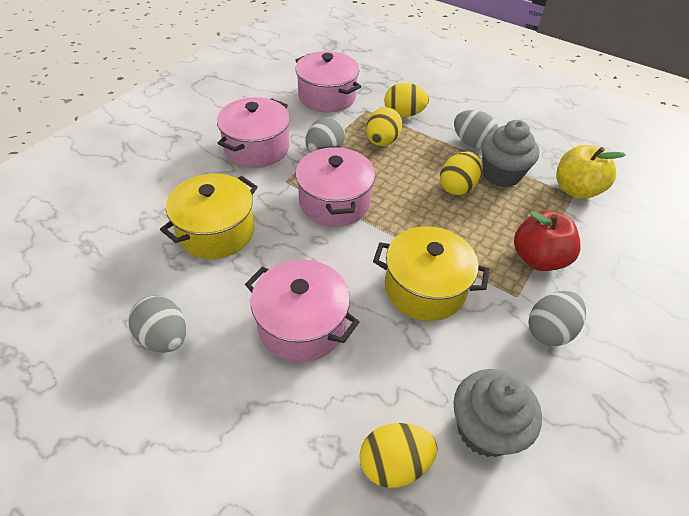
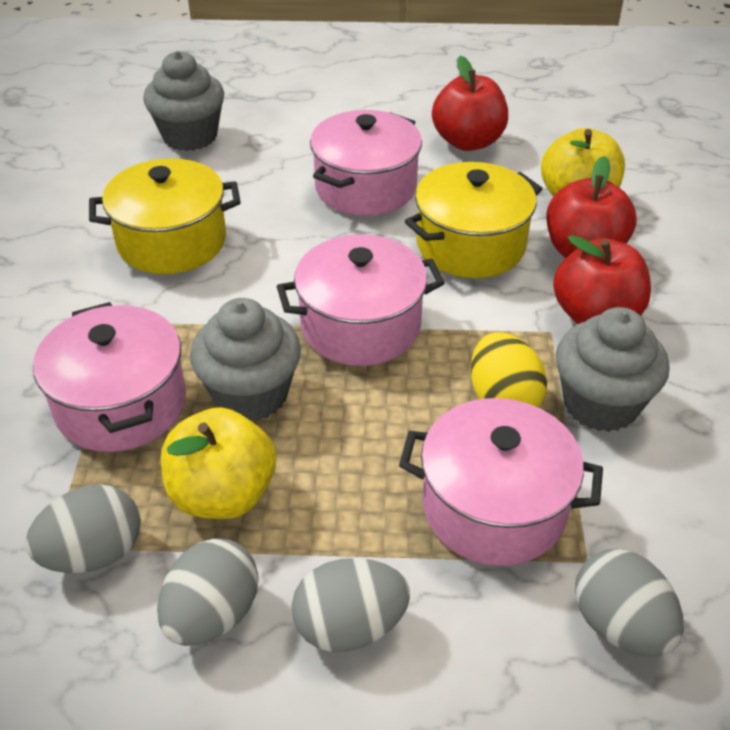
grey cupcake: [453,369,542,457] [481,120,540,187] = 2 -> [143,51,224,151] [190,298,301,421] [556,307,670,432] = 3
red apple: [514,211,581,271] = 1 -> [432,56,508,151] [547,156,637,258] [553,235,651,324] = 3
yellow apple: [556,145,626,199] = 1 -> [161,407,276,519] [541,128,625,197] = 2
yellow egg: [359,423,437,488] [366,107,402,146] [384,83,429,117] [440,151,482,195] = 4 -> [471,332,547,407] = 1

